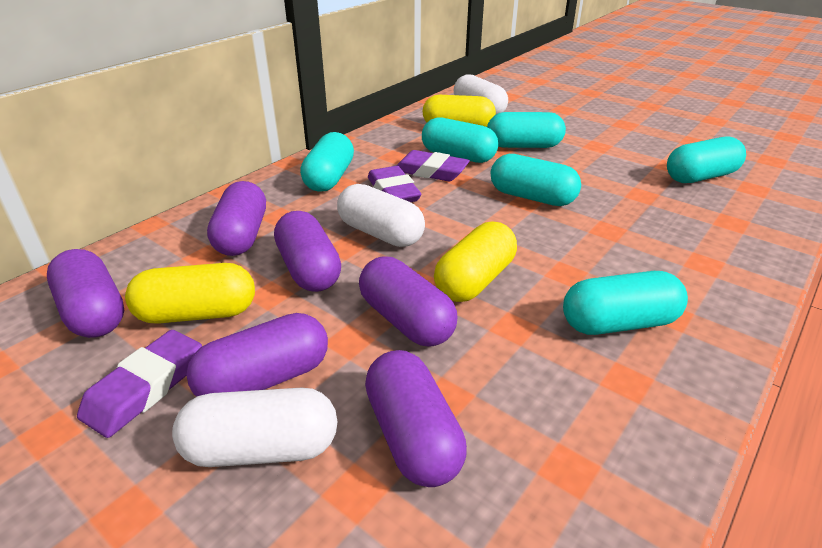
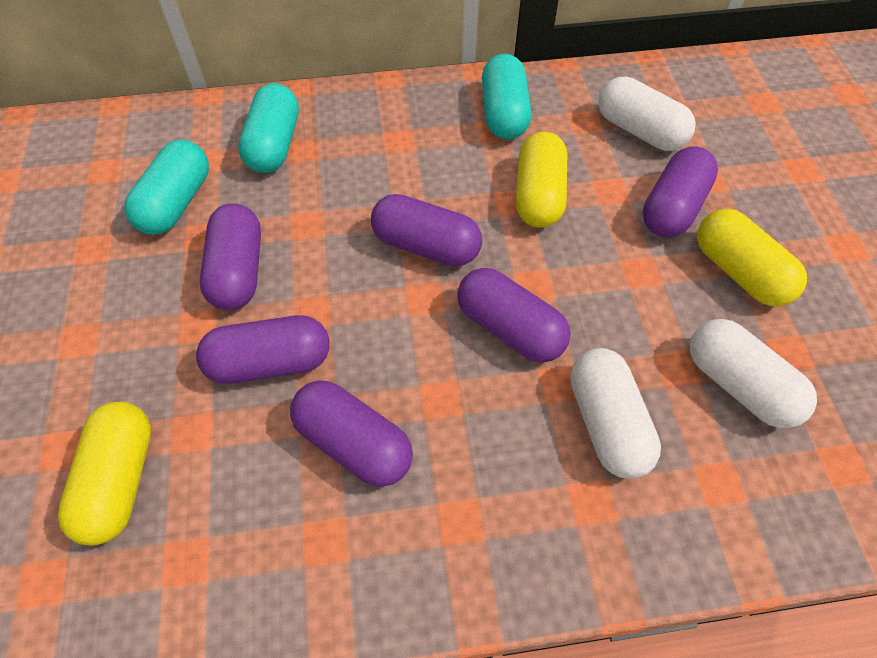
purple eraser: [77,330,202,438] [368,166,421,202] [396,150,470,181] = 3 -> none = 0
turquoise capsule: [300,132,354,192] [422,117,498,163] [487,112,566,148] [491,154,581,206] [563,271,688,335] [667,137,746,183] = 6 -> [124,140,209,235] [238,83,299,173] [482,54,531,139] = 3

